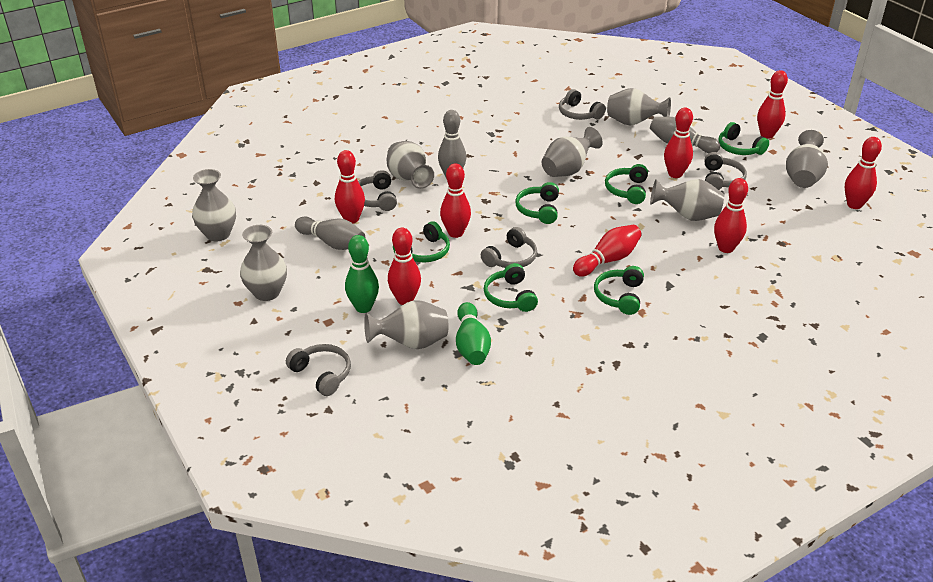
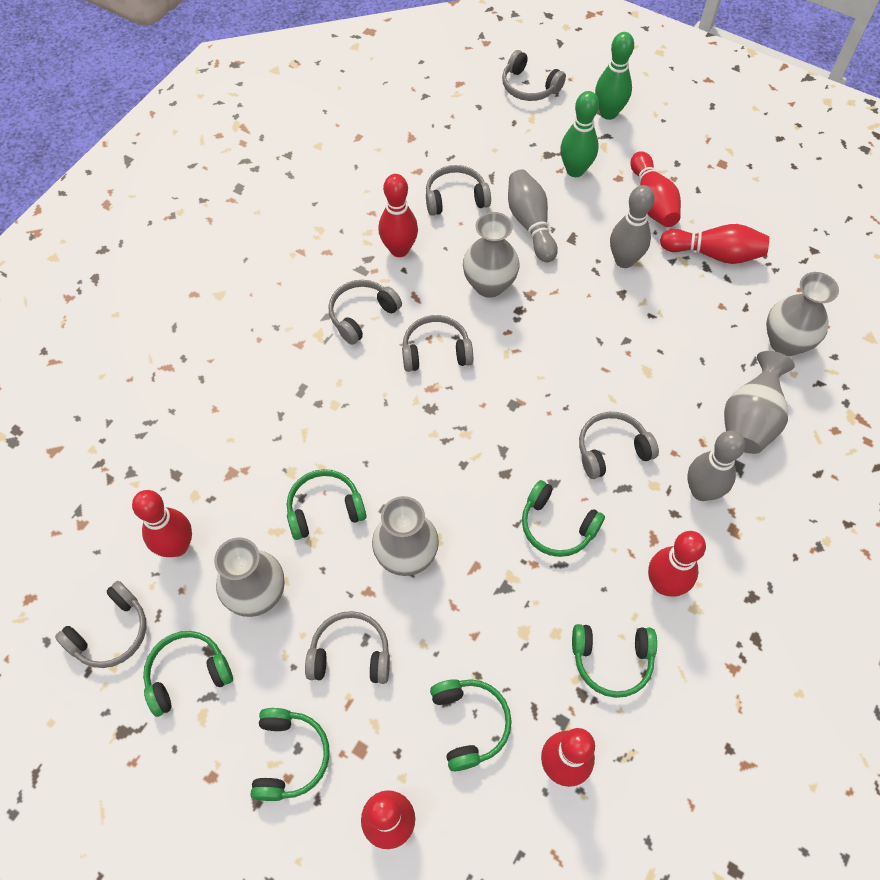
grey headphones: [286,344,351,396] [358,170,397,211] [481,227,537,268] [559,89,606,120] [705,152,747,190] = 5 -> [55,581,146,668] [305,611,390,684] [328,280,402,345] [402,315,473,372] [426,165,491,215] [502,50,566,101] [579,412,659,479] = 7
grey vase: [192,169,236,241] [240,225,287,301] [364,300,448,349] [387,141,434,189] [542,127,603,177] [607,88,671,125] [650,179,724,221] [786,130,828,188] = 8 -> [214,537,285,617] [372,496,439,576] [463,212,520,298] [724,351,795,454] [766,272,839,356] = 5
red bowling pin: [335,150,365,223] [388,228,421,305] [440,163,471,238] [573,225,642,277] [664,108,693,178] [714,178,748,253] [757,70,788,139] [845,137,882,209] = 8 -> [132,490,192,557] [361,790,415,849] [378,174,418,257] [541,728,595,787] [631,151,681,227] [648,531,706,597] [660,224,769,264] = 7

